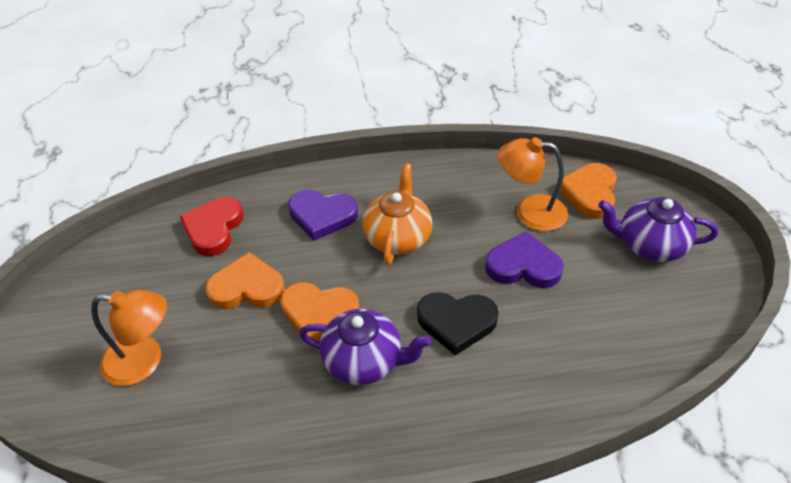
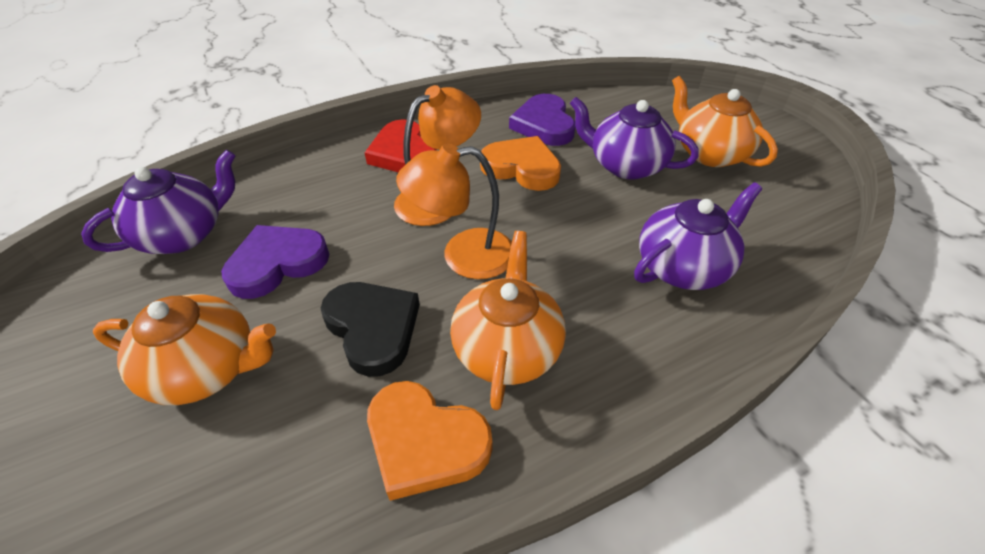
orange heart: [205,252,285,309] [280,282,360,341] [559,163,617,219] = 3 -> [367,381,492,501] [480,136,561,191] = 2
orange teapot: [362,163,432,265] = 1 -> [93,294,276,405] [450,231,566,410] [672,76,778,167] = 3
purple teapot: [299,309,431,385] [598,197,718,262] = 2 -> [81,150,236,254] [570,97,699,180] [634,182,762,290] = 3

